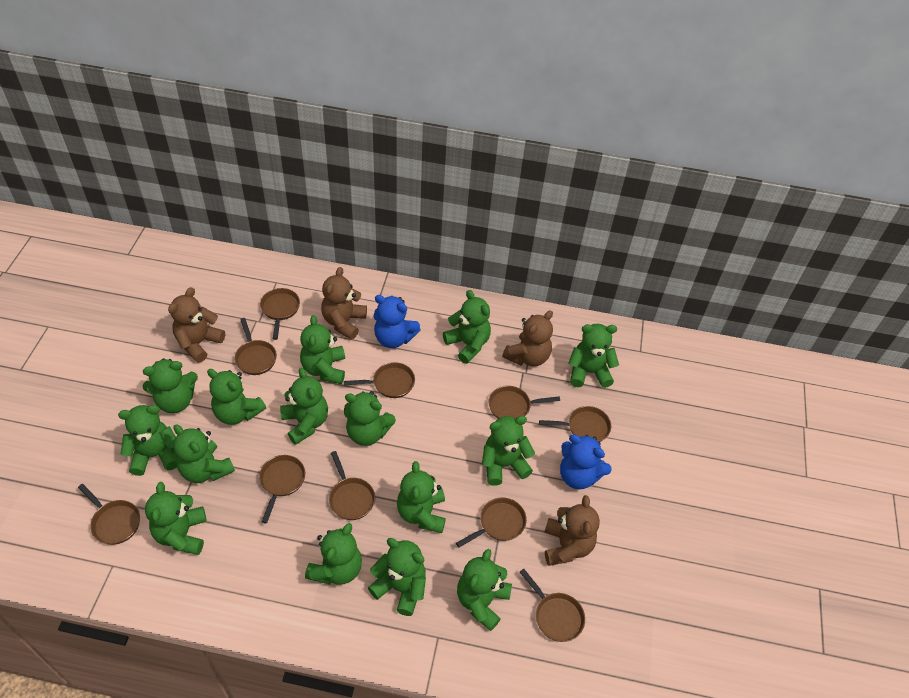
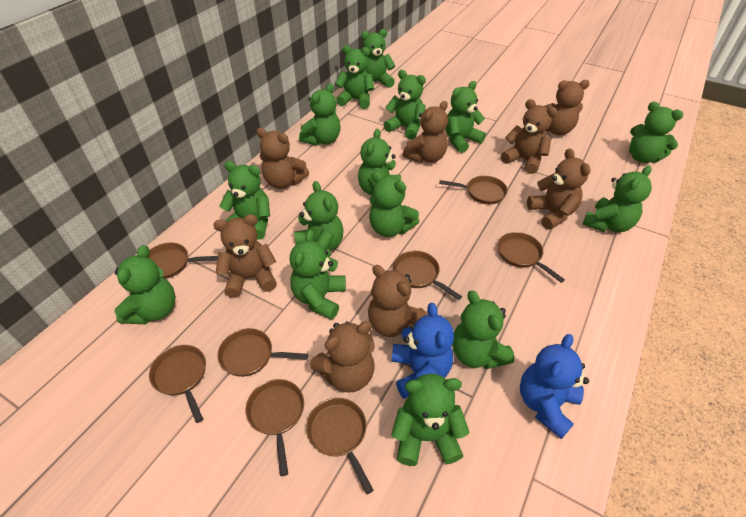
brown pan: [78,484,140,545] [235,318,277,375] [259,455,305,523] [260,288,300,340] [329,451,375,520] [344,362,415,398] [456,497,527,548] [489,386,560,419] [520,569,585,642] [539,406,611,442] = 10 -> [148,243,218,279] [149,345,206,423] [218,328,308,377] [246,379,304,476] [306,398,374,495] [393,251,462,300] [439,176,508,204] [498,232,565,283] = 8
brown teddy bear: [168,287,225,363] [321,267,367,340] [502,310,553,366] [545,495,600,566] = 4 -> [213,214,277,298] [256,128,309,189] [310,321,375,393] [368,265,427,337] [402,101,448,163] [501,99,557,174] [527,148,591,230] [545,80,590,135] = 8

